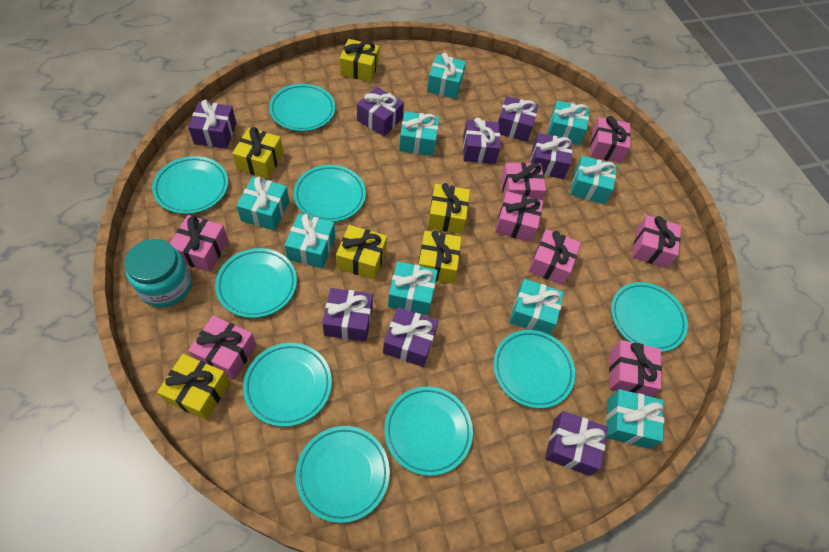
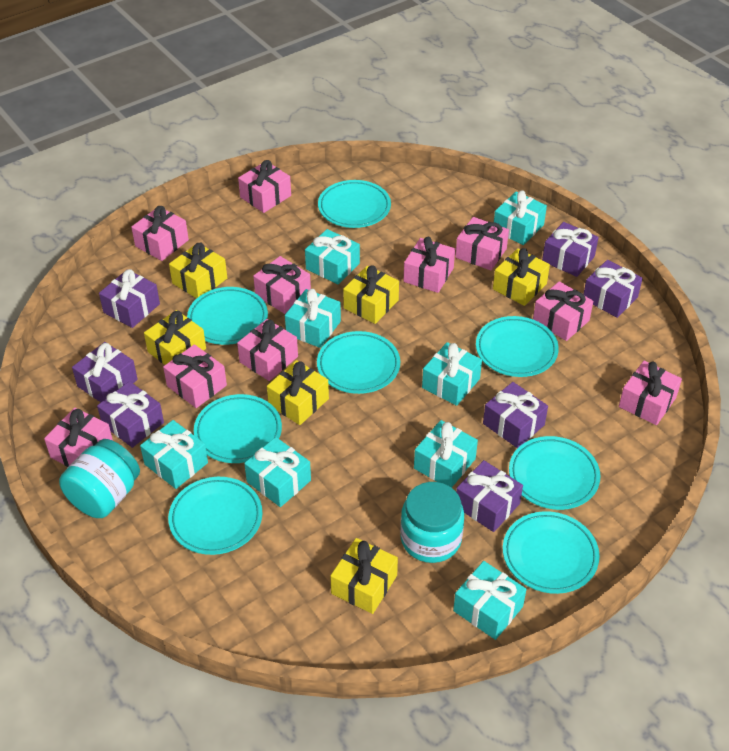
pink gift: [169,215,228,272] [188,316,256,380] [495,191,543,242] [501,163,546,200] [528,229,581,285] [590,116,631,163] [609,340,662,397] [632,215,681,268] = 8 -> [44,408,113,467] [131,206,189,261] [163,344,227,408] [237,319,298,381] [238,160,291,213] [253,256,311,314] [404,237,455,293] [455,217,509,271] [533,281,593,341] [619,361,682,425] = 10
purple gift: [188,99,236,149] [322,288,373,342] [357,87,404,136] [383,307,439,367] [463,117,500,164] [498,96,539,142] [530,133,572,179] [545,411,608,476] = 8 -> [72,342,138,402] [97,381,164,448] [99,269,160,328] [456,460,523,532] [483,382,548,448] [542,222,599,277] [583,260,643,318] = 7
turquoise gift: [236,177,289,231] [284,213,335,269] [388,261,438,315] [399,111,439,156] [427,53,466,99] [509,279,564,335] [548,100,590,145] [570,156,617,204] [606,389,664,449] = 9 -> [140,420,208,489] [244,437,311,507] [285,289,341,348] [305,229,360,284] [414,420,478,488] [422,342,482,406] [453,561,527,640] [494,191,547,245] = 8
turquoise jar: [124,239,192,307] = 1 -> [59,439,140,518] [400,482,464,563] = 2
turquoise plate: [152,156,228,214] [215,248,297,318] [243,343,332,427] [269,84,335,131] [293,165,366,222] [296,426,390,523] [384,387,473,476] [493,330,575,408] [611,282,688,352] = 9 -> [168,477,262,555] [187,287,268,345] [194,394,282,463] [317,331,400,394] [318,180,391,228] [476,316,559,377] [503,511,599,594] [509,436,600,510] = 8

